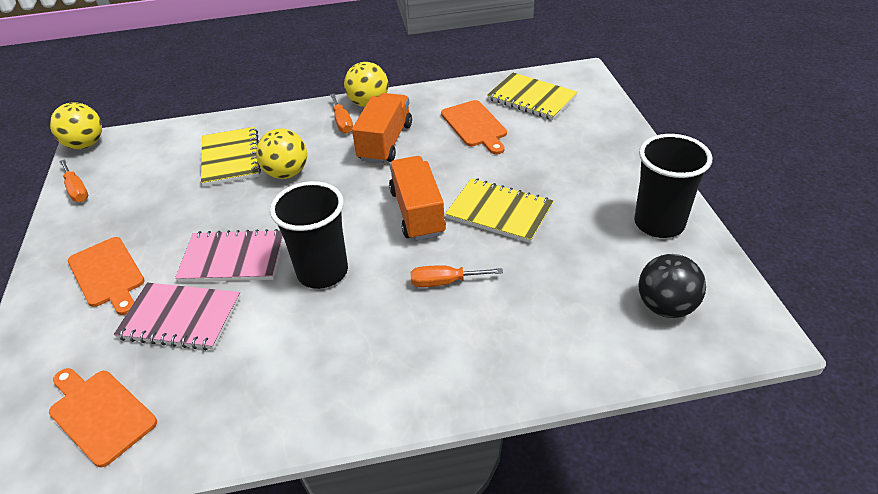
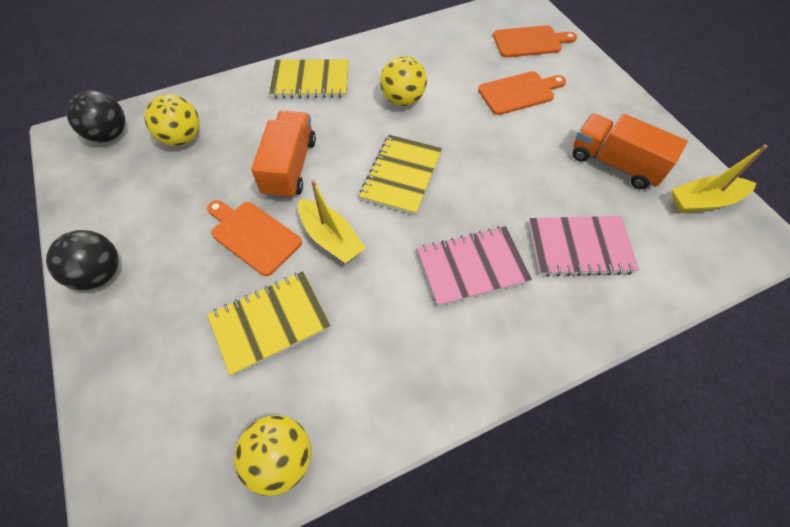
black ball: [638,254,706,318] = 1 -> [46,230,119,290] [67,90,125,142] = 2
black cup: [270,181,348,289] [634,134,712,238] = 2 -> none = 0
orange screwdriver: [59,160,88,202] [330,94,353,134] [410,265,503,287] = 3 -> none = 0
yellow boat: none = 0 -> [298,180,366,263] [672,145,767,213] = 2

